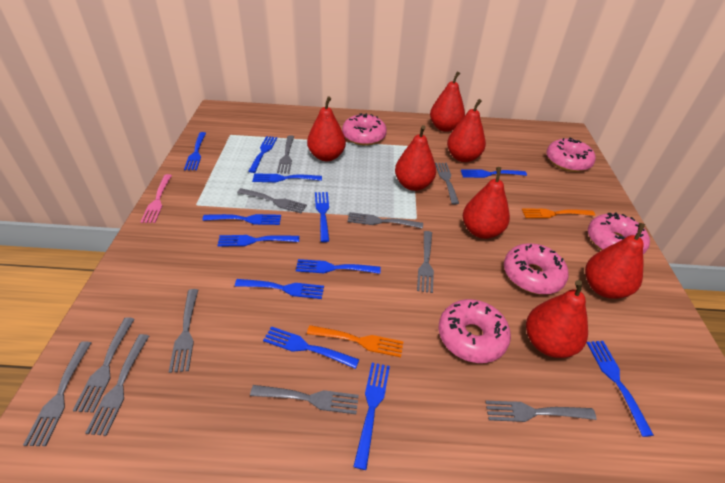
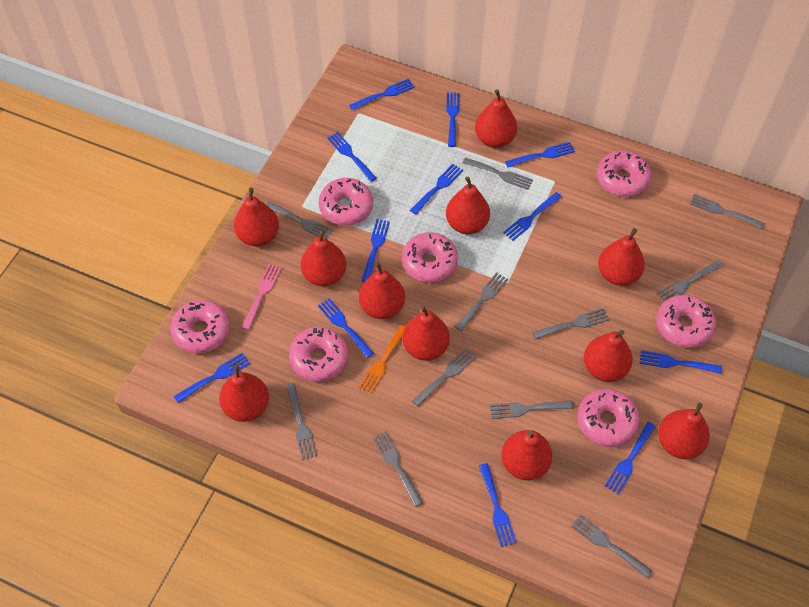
orange fork: [307,325,404,357] [522,209,595,218] = 2 -> [359,325,405,394] = 1
pink donut: [342,113,387,146] [439,299,511,363] [504,243,568,295] [546,138,596,172] [588,212,650,254] = 5 -> [170,300,230,354] [289,327,348,382] [319,178,373,225] [402,232,458,283] [578,389,640,447] [597,150,651,197] [656,295,716,348] = 7
red pear: [307,96,346,161] [395,125,436,191] [430,71,465,132] [447,99,486,162] [463,167,510,239] [526,280,588,358] [585,223,645,299] = 7 -> [219,364,269,422] [234,188,279,246] [301,229,346,286] [359,262,405,319] [402,306,450,361] [446,177,490,234] [475,89,517,148] [501,430,553,480] [584,330,633,382] [598,228,645,286] [658,403,710,459] = 11

